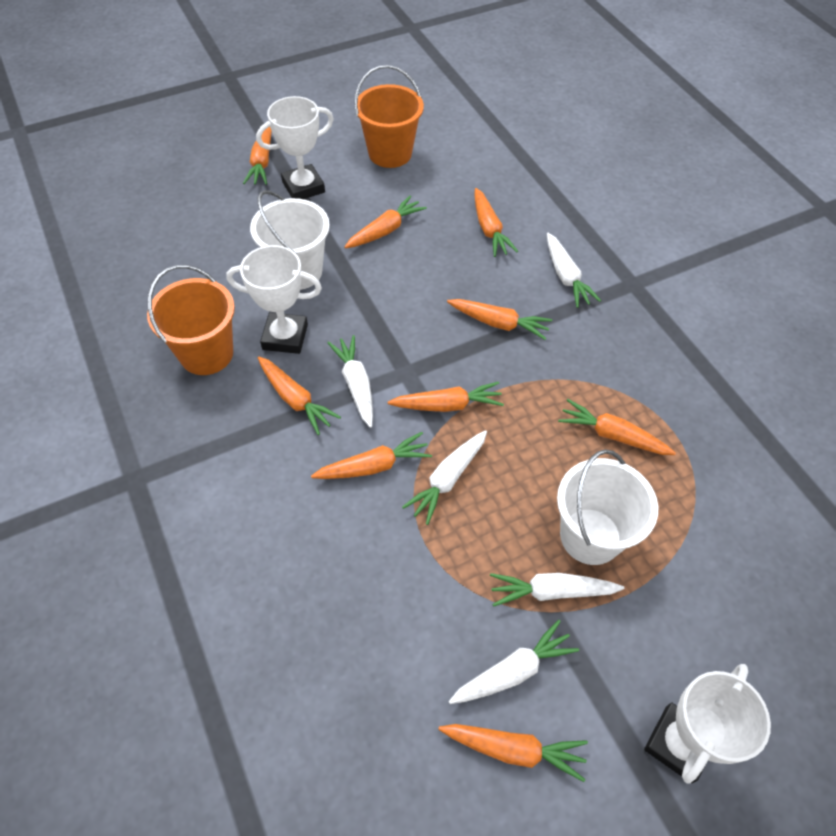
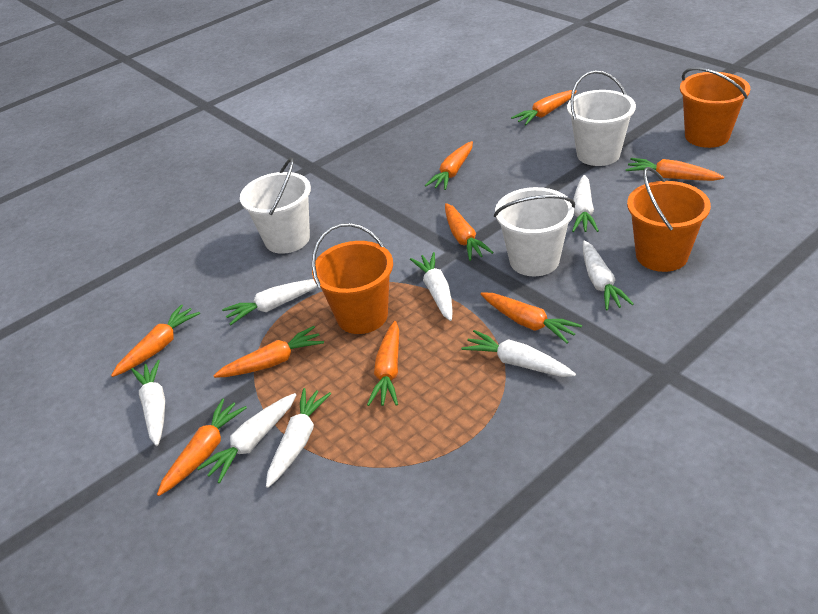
orange bucket: [147,265,235,375] [354,65,424,168] = 2 -> [312,223,393,334] [627,167,711,272] [680,67,750,148] = 3
white bucket: [250,190,330,290] [557,449,658,565] = 2 -> [240,157,311,254] [494,187,575,276] [567,70,636,166] = 3
white carrot: [327,335,373,428] [402,430,487,525] [449,620,579,704] [490,573,624,607] [547,233,601,308] = 5 -> [131,360,165,446] [197,393,297,483] [222,279,317,325] [266,388,331,488] [410,252,453,321] [461,330,576,377] [572,175,599,232] [583,240,634,311] = 8
white trophy: [226,245,322,354] [256,96,334,199] [644,664,771,784] = 3 -> none = 0

